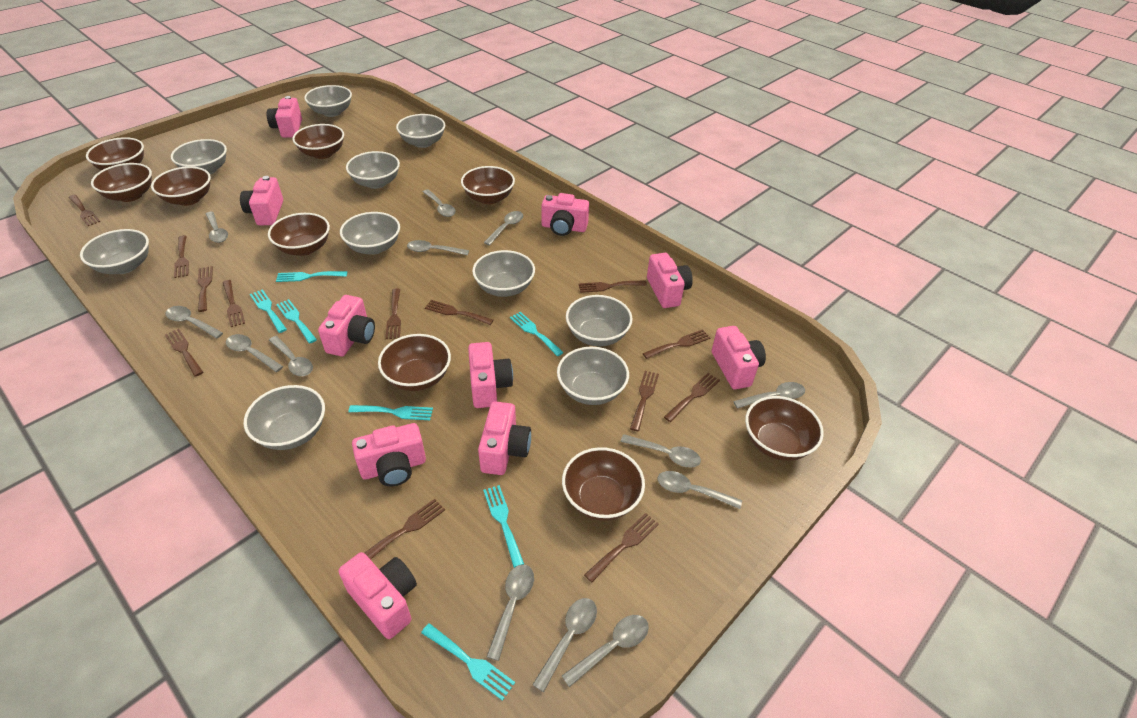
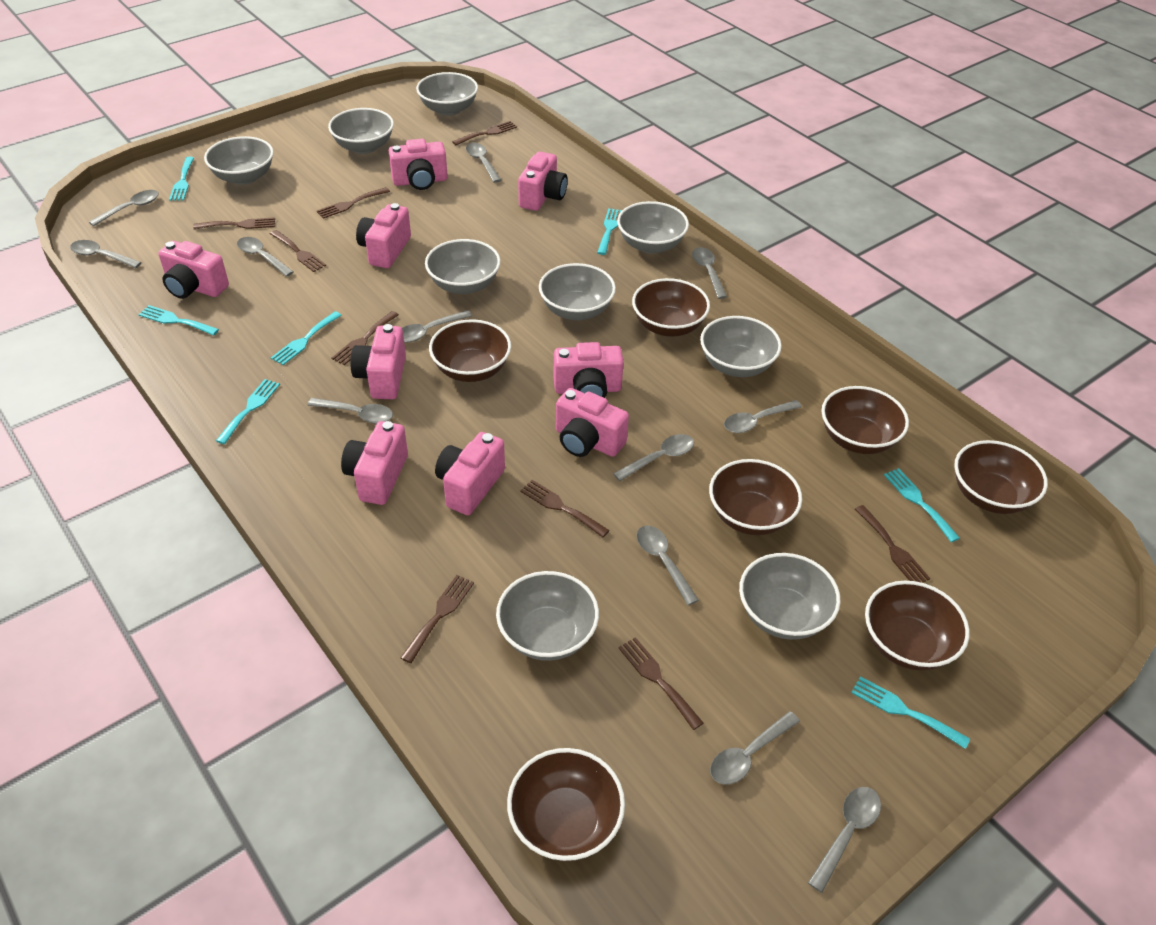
brown bowl: [86,137,144,171] [91,163,152,202] [151,166,211,206] [268,213,330,256] [292,124,344,159] [378,334,451,391] [461,166,515,204] [562,447,645,521] [745,396,824,461] = 9 -> [429,319,511,382] [507,748,625,861] [632,278,710,337] [709,459,802,535] [821,386,909,454] [865,581,970,670] [954,440,1048,514] = 7
brown fork: [69,195,100,226] [165,329,203,377] [174,235,189,278] [198,266,213,312] [223,280,245,327] [365,499,445,560] [385,288,401,339] [425,300,493,325] [578,281,647,293] [584,513,659,582] [630,371,659,431] [643,329,710,359] [664,373,720,422] = 13 -> [193,217,275,229] [270,230,326,272] [317,187,390,219] [332,311,399,365] [401,575,474,663] [452,121,517,145] [520,480,610,538] [618,637,704,730] [855,505,930,582] = 9
grey bowl: [80,229,149,274] [171,139,227,175] [243,385,325,450] [304,85,352,117] [340,212,400,255] [346,151,400,189] [396,114,445,148] [472,250,535,297] [557,347,629,405] [566,295,632,346] = 10 -> [204,136,274,185] [328,108,394,154] [416,72,478,116] [425,239,501,294] [496,571,599,661] [539,263,616,320] [617,201,689,254] [700,316,782,377] [739,553,841,640] = 9
grey spoon: [165,306,223,339] [206,211,228,243] [226,334,283,372] [269,336,313,376] [407,240,469,256] [423,189,456,217] [484,211,523,246] [486,565,534,661] [532,598,597,692] [562,615,649,687] [620,434,701,467] [658,471,742,509] [733,382,805,409] = 13 -> [70,240,141,268] [89,190,159,226] [237,237,293,277] [307,398,393,424] [402,310,472,343] [466,143,501,183] [613,434,694,481] [636,526,699,605] [692,247,727,299] [710,711,800,785] [724,400,802,433] [808,787,881,893] = 12
pink camera: [240,176,283,225] [267,96,302,138] [318,295,375,356] [339,552,417,639] [352,423,426,486] [468,342,513,408] [478,401,531,475] [542,193,589,236] [647,253,693,308] [712,326,766,389] = 10 -> [158,241,229,299] [341,421,408,505] [350,324,406,399] [356,203,411,268] [389,139,448,190] [435,432,505,515] [518,151,568,211] [554,342,624,398] [556,388,629,457] = 9

